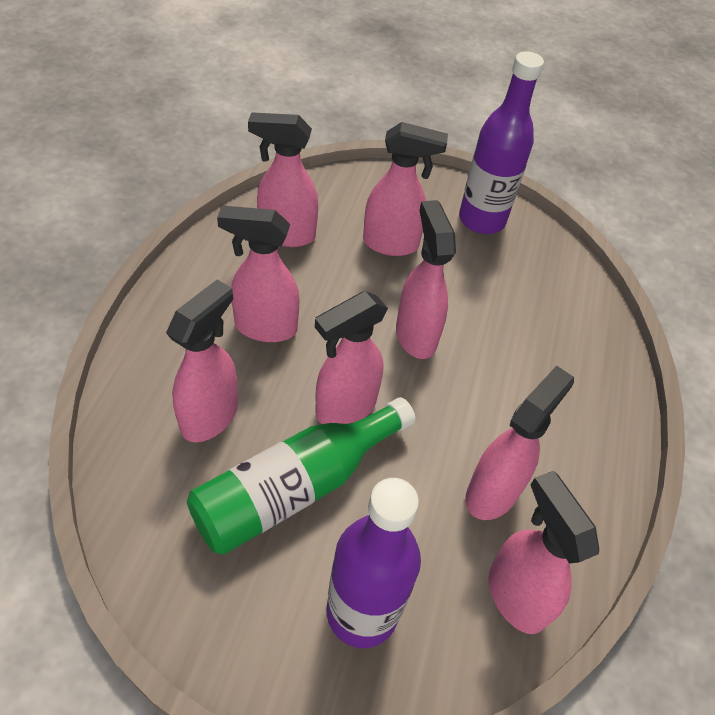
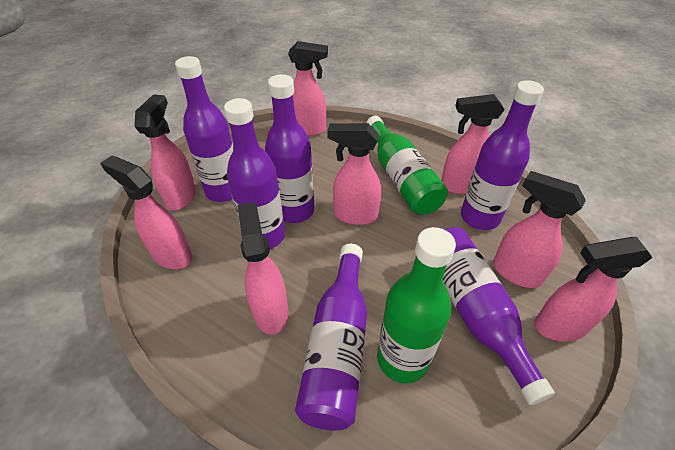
green bottle: [187,397,415,555] = 1 -> [366,116,448,215] [377,227,456,384] = 2
purple bottle: [327,478,421,648] [459,51,544,234] = 2 -> [175,56,234,202] [224,98,285,249] [265,74,315,223] [295,244,367,431] [443,227,555,405] [461,80,544,230] = 6

